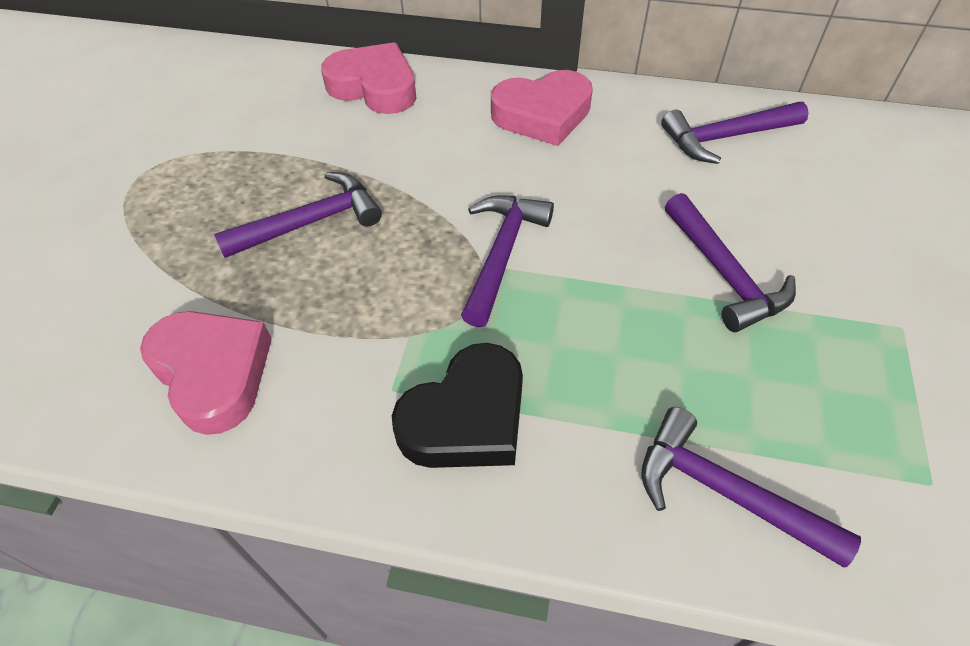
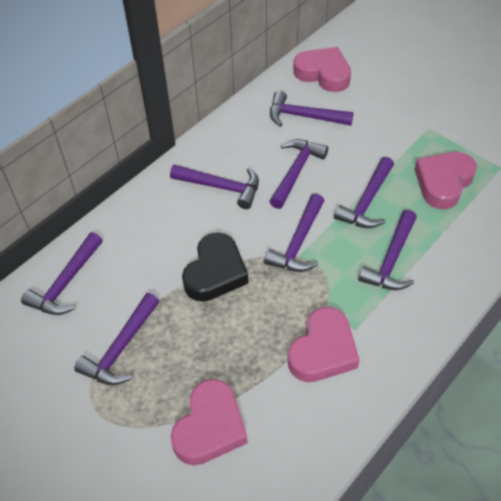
pink heart: [140,311,272,435] [321,42,416,114] [491,70,593,146] = 3 -> [171,379,247,465] [288,307,360,382] [293,47,351,92] [414,152,477,209] = 4
purple hammer: [214,172,382,258] [461,195,554,327] [641,407,861,567] [661,102,809,164] [665,193,796,332] = 5 -> [21,232,103,315] [74,293,160,385] [170,164,259,209] [264,194,324,272] [269,139,328,209] [270,90,354,127] [334,157,394,228] [358,210,417,290] = 8

